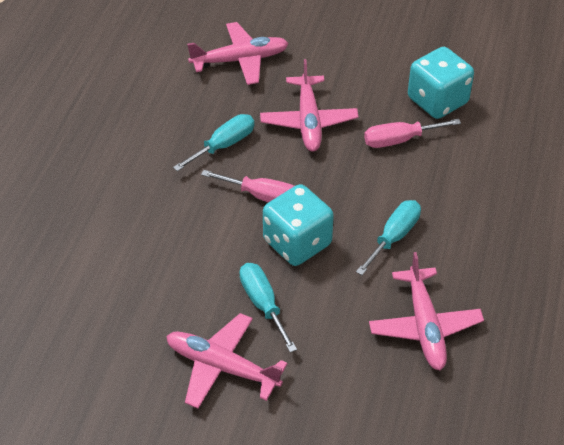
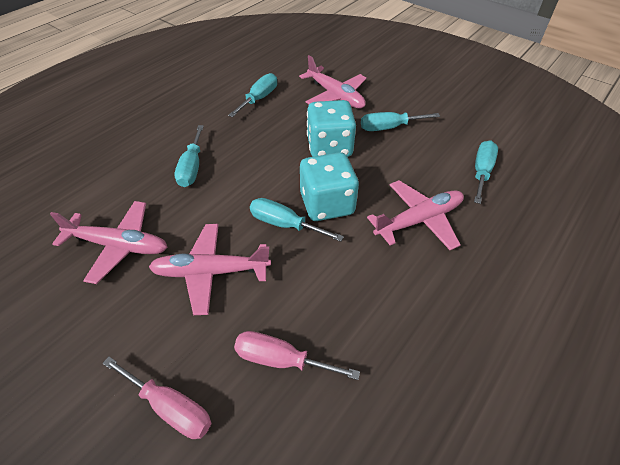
turquoise screwdriver: [173,114,254,171] [239,263,297,353] [356,200,421,275] = 3 -> [175,125,204,187] [228,73,277,117] [250,198,344,242] [361,112,440,131] [474,140,498,204] = 5

